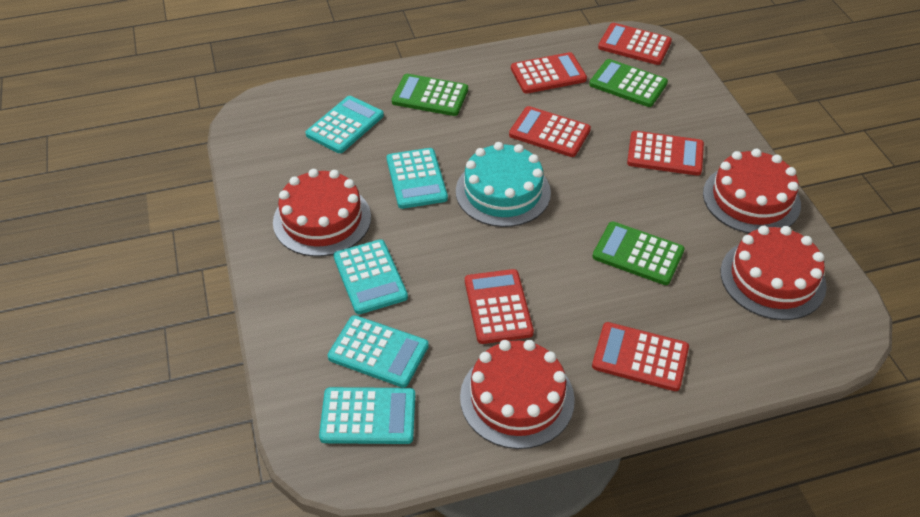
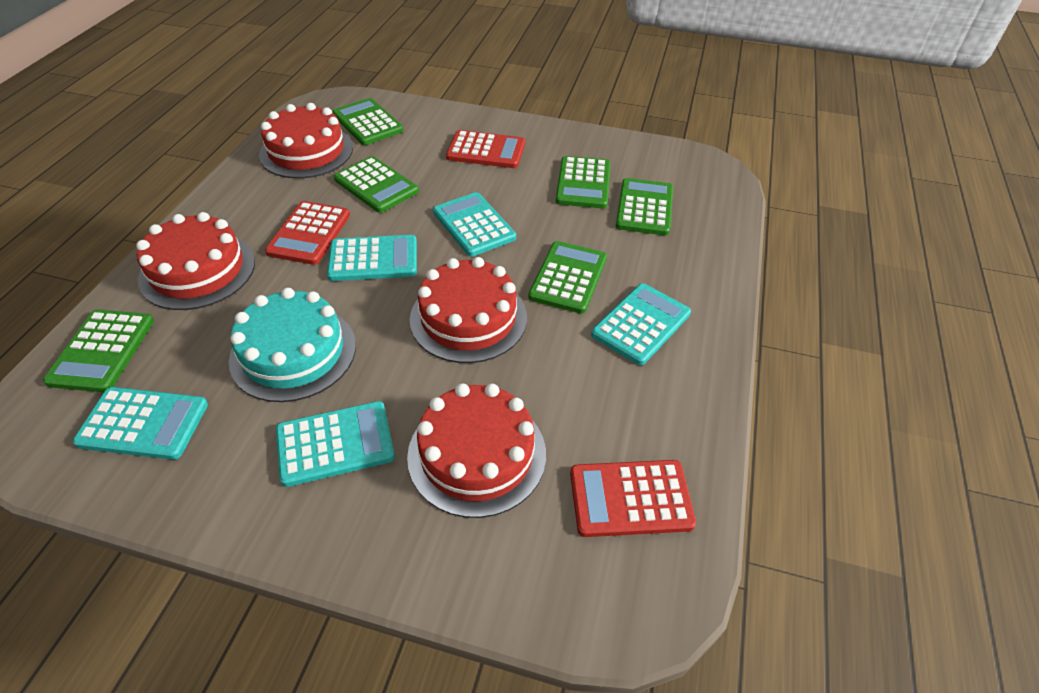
green calculator: [392,74,468,116] [589,59,668,107] [592,221,685,285] = 3 -> [43,310,154,392] [332,98,403,145] [334,156,419,213] [528,241,607,314] [556,156,610,209] [616,178,673,236] = 6
red calculator: [465,269,534,344] [509,106,591,157] [511,52,587,94] [592,322,689,391] [598,23,672,65] [627,131,704,176] = 6 -> [265,201,350,265] [446,130,525,168] [570,460,696,537] = 3

